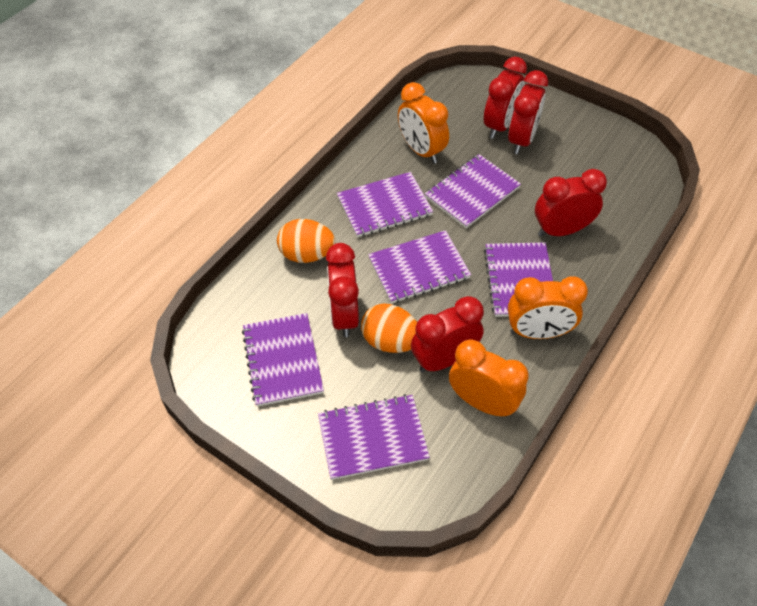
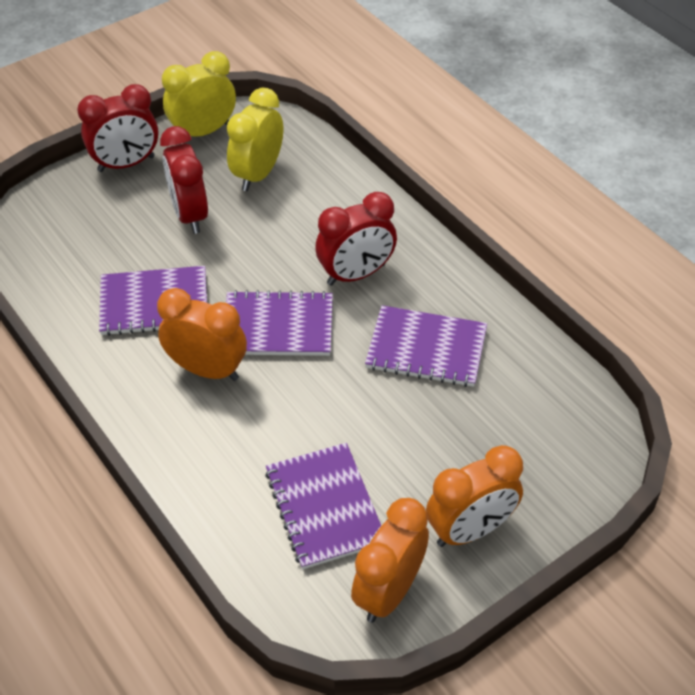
orange egg: [277,219,335,263] [361,303,417,353] = 2 -> none = 0
purple notebook: [242,313,324,407] [318,394,430,480] [337,172,433,237] [368,230,471,304] [425,154,521,228] [484,242,553,317] = 6 -> [99,266,207,336] [226,290,333,356] [265,443,381,569] [365,305,487,387] = 4
red clock: [326,243,359,337] [411,296,484,373] [484,57,527,139] [508,70,548,154] [535,169,607,237] = 5 -> [77,84,158,172] [160,126,208,234] [315,192,397,286] = 3
yellow clock: none = 0 -> [162,51,236,137] [227,88,283,191] = 2

